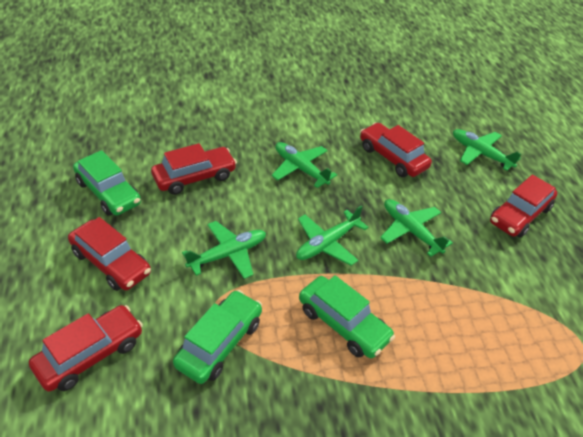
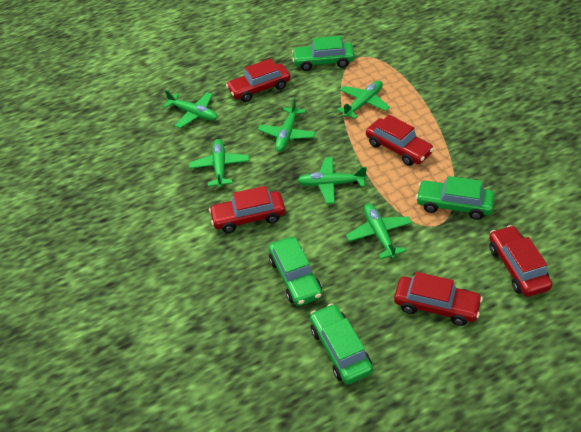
green car: [73,150,141,216] [173,290,262,384] [299,275,395,358] = 3 -> [269,237,322,306] [292,36,354,71] [310,303,373,385] [416,176,495,220] = 4
green plane: [182,221,266,279] [272,142,337,188] [296,205,368,266] [380,199,453,257] [453,129,521,171] = 5 -> [163,90,218,128] [189,139,249,188] [258,98,316,152] [297,157,367,204] [337,80,390,119] [346,203,412,259] = 6

